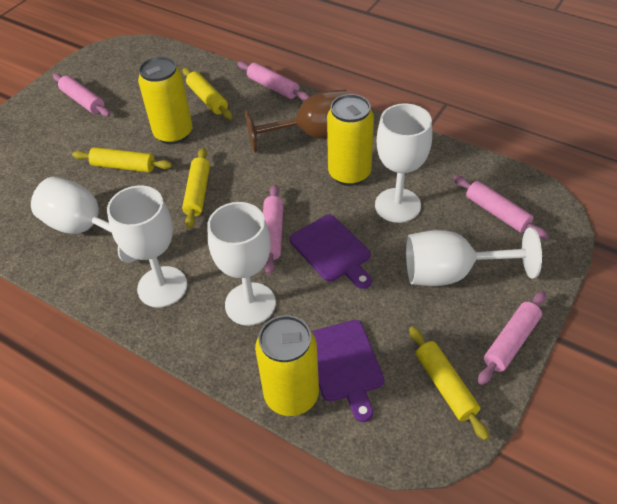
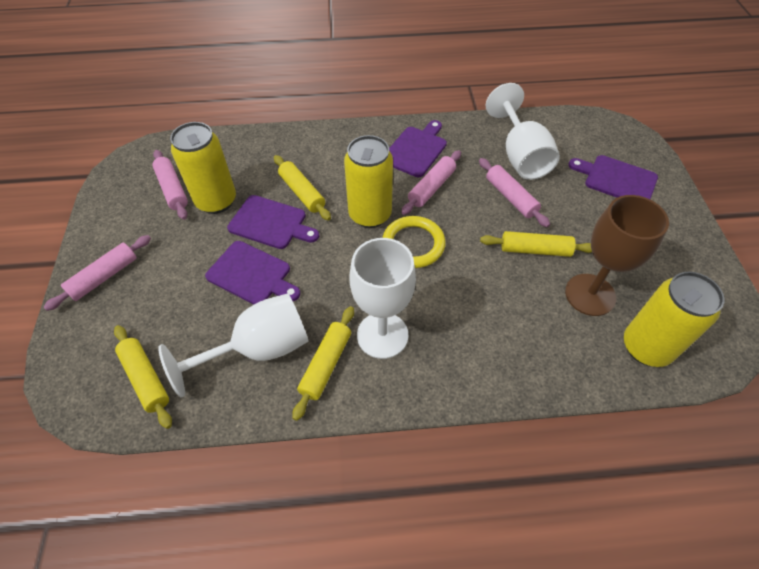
pink rolling pin: [53,73,111,117] [237,61,309,101] [263,185,284,275] [453,176,548,239] [478,291,546,385] = 5 -> [44,235,151,311] [152,150,188,220] [401,150,461,215] [479,158,550,227] = 4
purple cutting board: [290,215,372,289] [312,320,384,422] = 2 -> [205,241,300,304] [227,195,319,249] [389,120,447,177] [569,155,658,199] = 4
white goblet: [31,176,137,263] [107,186,187,308] [207,202,276,326] [375,103,432,223] [406,227,542,286] = 5 -> [158,293,308,397] [350,238,416,359] [486,83,560,180] = 3
yellow ring: none = 0 -> [383,216,446,268] = 1

